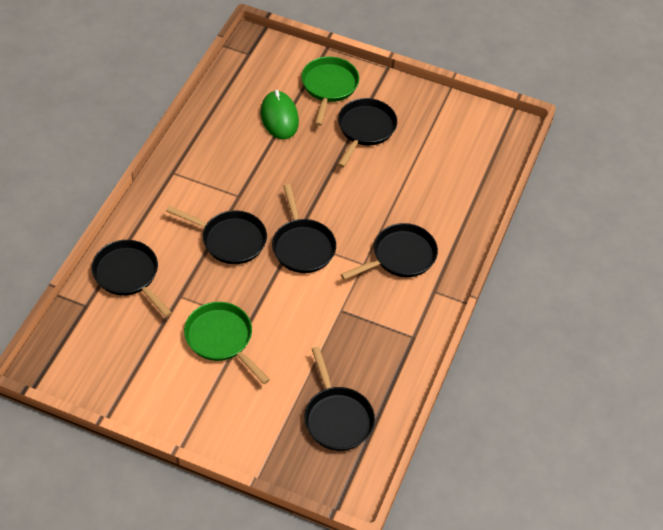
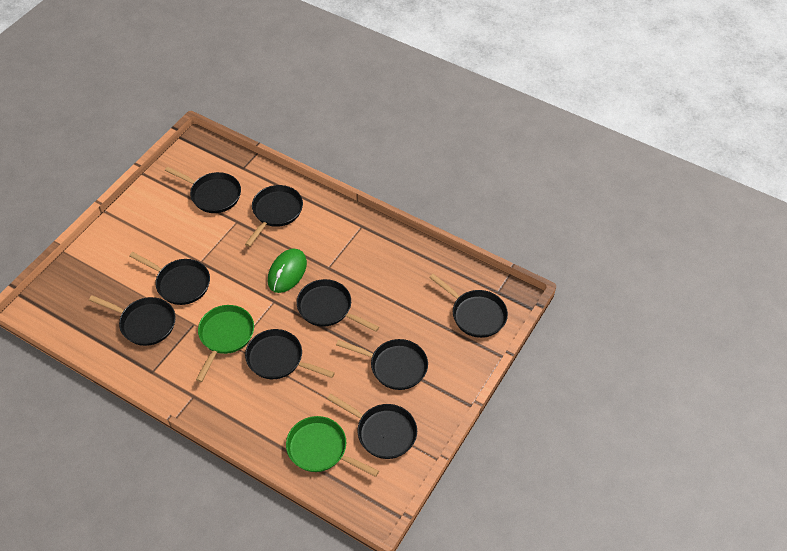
black pan: [92,240,172,317] [166,206,267,264] [272,184,336,273] [304,347,375,451] [338,98,397,167] [341,223,438,280] = 6 -> [89,295,176,346] [129,252,210,305] [165,167,241,213] [245,185,303,247] [245,329,335,379] [297,279,379,332] [327,394,417,459] [336,339,428,390] [429,274,508,338] = 9

